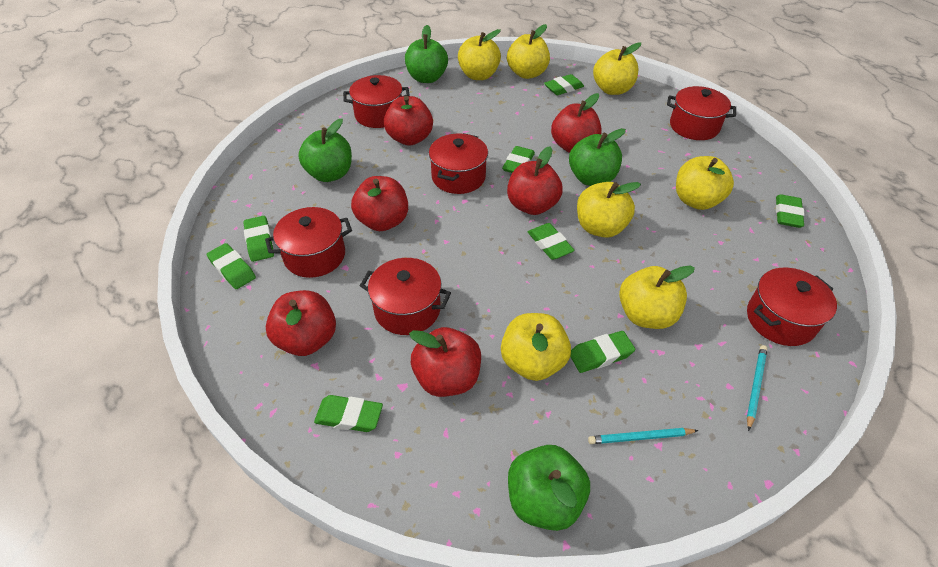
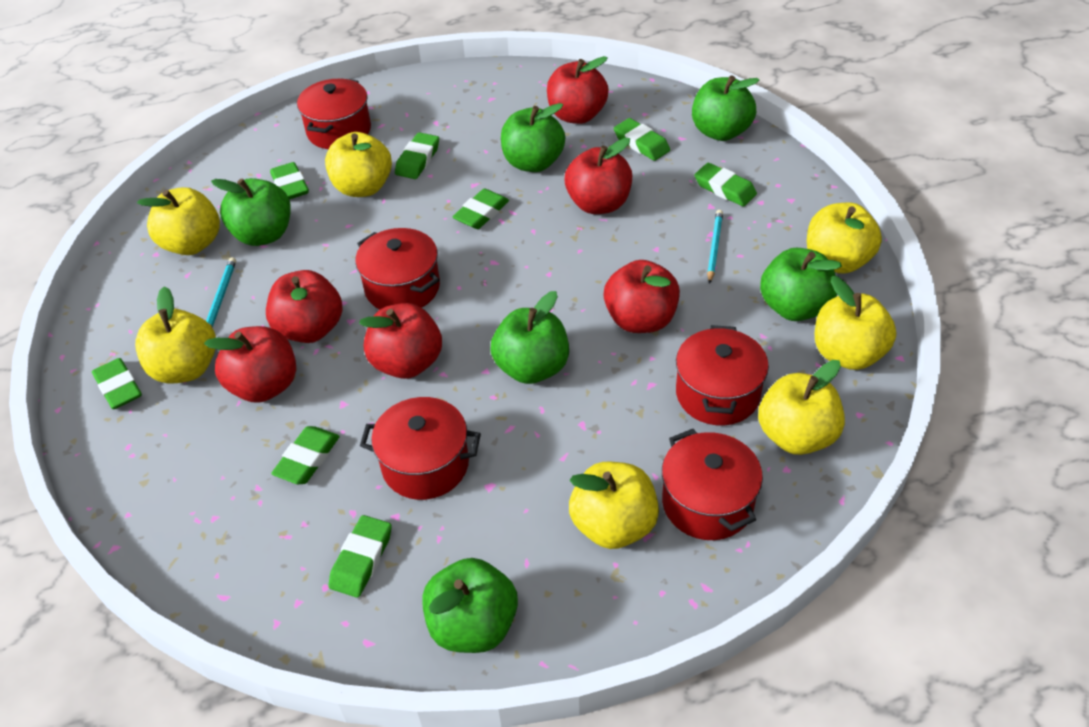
green apple: [298,119,352,182] [405,25,448,83] [508,445,590,531] [569,128,626,186] = 4 -> [211,178,291,246] [422,558,518,653] [490,291,569,384] [501,103,565,172] [692,75,759,141] [760,248,842,321] = 6
red pot: [265,207,352,278] [343,75,410,128] [360,258,451,335] [429,133,488,194] [667,86,736,140] [747,268,837,346] = 6 -> [297,78,371,149] [355,228,440,310] [360,397,481,500] [662,429,763,540] [676,325,769,426] = 5

